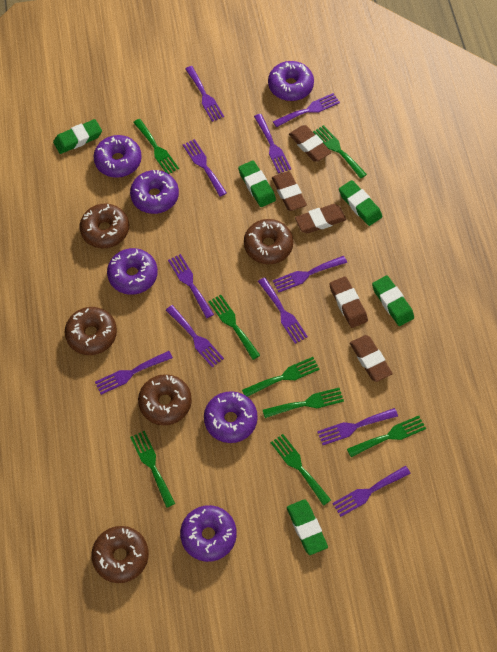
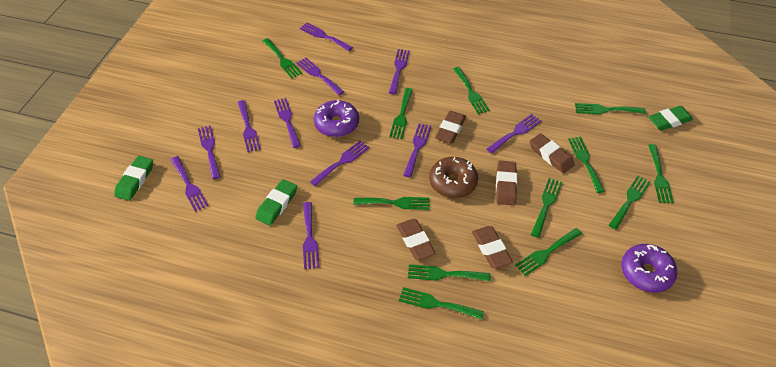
brown donut: [65,307,117,355] [80,204,129,248] [91,526,149,583] [138,374,192,425] [244,219,294,264] = 5 -> [429,157,478,198] = 1
green eraser: [53,119,102,154] [238,160,276,207] [287,499,328,555] [339,180,382,226] [372,276,414,326] = 5 -> [114,156,153,201] [255,179,297,226] [648,106,693,131] = 3
green fork: [130,431,175,508] [133,119,179,174] [209,295,260,360] [242,357,320,397] [263,388,344,418] [271,434,331,506] [313,125,367,179] [347,416,426,457] = 8 -> [263,38,302,78] [354,197,430,210] [389,88,413,139] [399,287,484,320] [408,264,491,281] [453,67,490,114] [515,228,582,276] [531,178,562,238] [568,137,605,193] [575,103,645,114] [609,176,651,230] [648,144,674,203] = 12
purple donut: [94,135,142,178] [107,248,158,295] [130,170,179,214] [180,505,237,562] [204,391,258,443] [268,61,314,101] = 6 -> [314,100,359,137] [621,244,677,293] = 2

